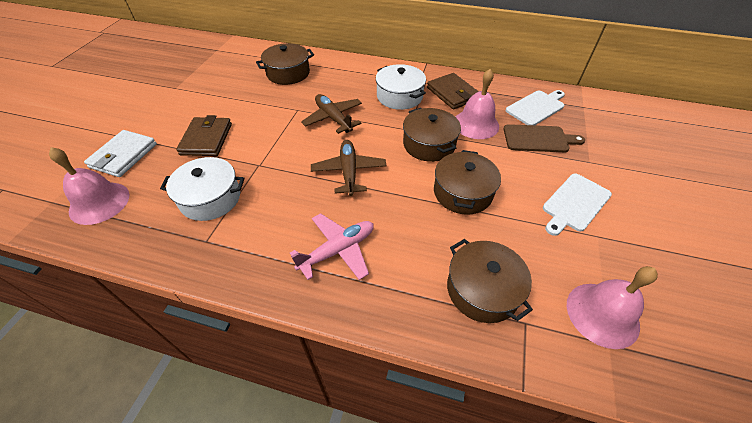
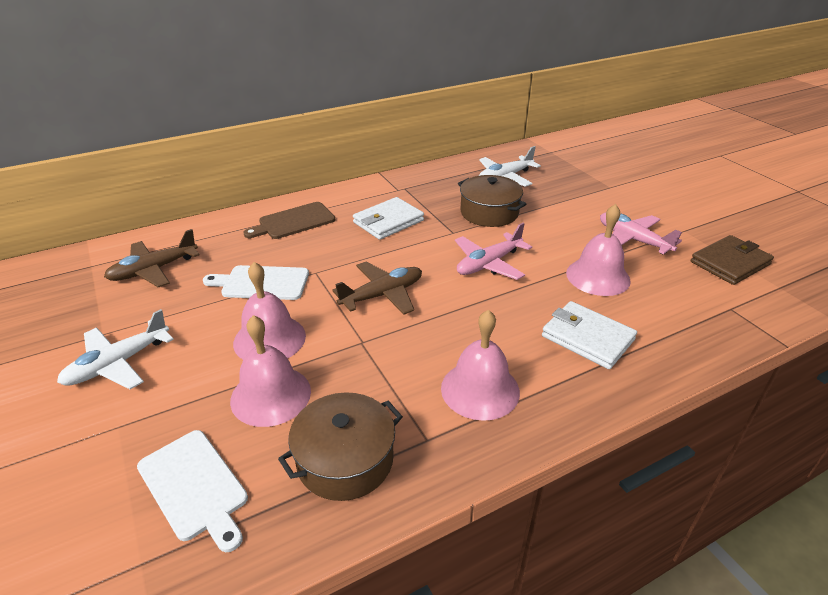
brown pot: [256,43,314,85] [403,108,461,162] [434,150,501,215] [447,239,533,323] = 4 -> [278,392,403,501] [458,175,527,227] = 2
brown wallet: [176,115,232,156] [427,73,479,109] = 2 -> [691,235,774,285] = 1
pink bell: [49,147,130,225] [456,69,499,139] [567,266,658,349] = 3 -> [230,315,311,427] [233,262,306,360] [441,310,520,421] [566,204,631,296] = 4
pink plane: [290,213,374,280] = 1 -> [455,223,532,280] [600,213,682,254] = 2
white plane: none = 0 -> [57,309,174,389] [479,146,541,187] = 2
white pot: [160,157,244,221] [376,64,426,110] = 2 -> none = 0
white wallet: [84,130,157,177] = 1 -> [353,197,424,240] [542,301,637,369] = 2

